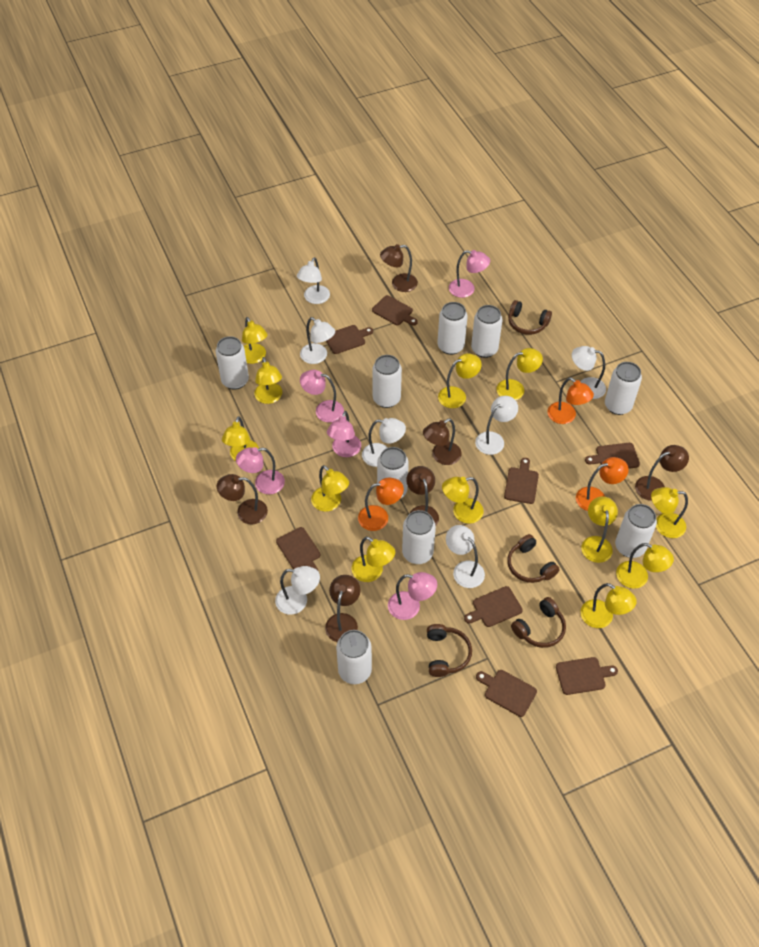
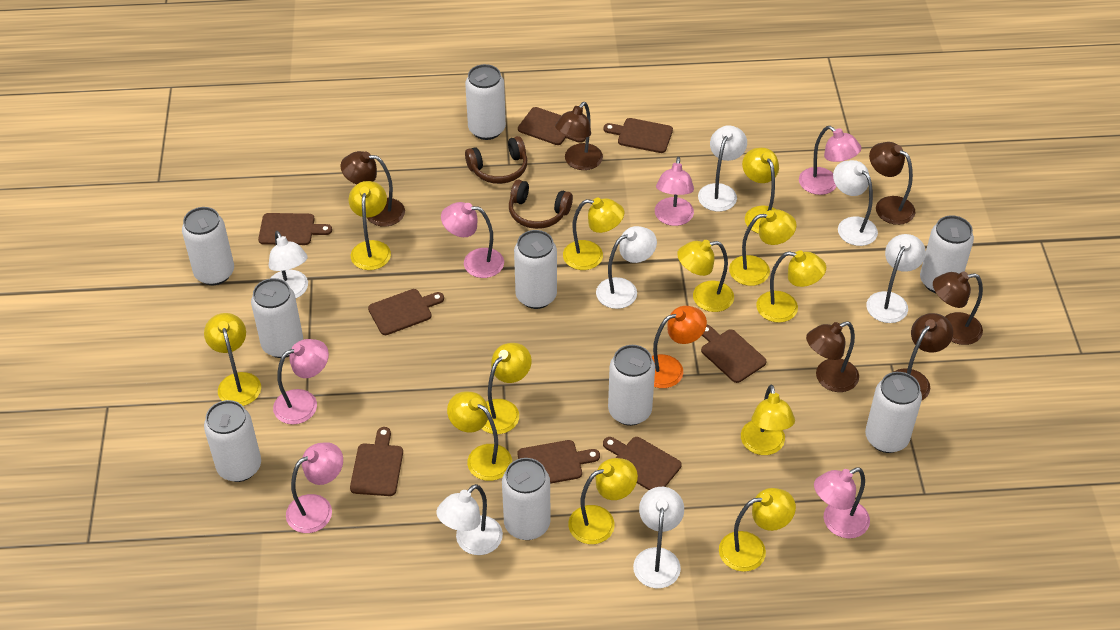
brown headphones: [427,624,472,677] [507,534,560,583] [508,300,552,335] [511,597,566,648] = 4 -> [465,136,527,184] [509,180,573,229] = 2
orange lamp: [358,478,404,531] [548,377,594,424] [576,457,629,511] = 3 -> [652,306,707,388] = 1
pink lamp: [236,447,285,495] [300,370,344,423] [327,411,361,457] [388,572,437,620] [449,250,490,298] = 5 -> [273,339,329,424] [286,442,343,533] [441,202,504,278] [655,157,694,226] [799,126,861,195] [814,467,870,539] = 6

